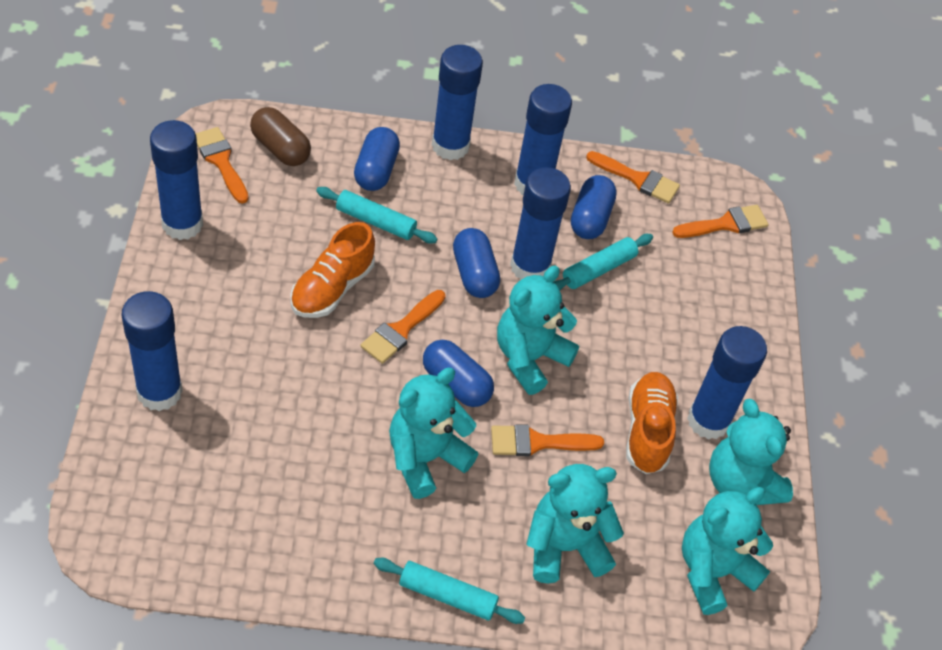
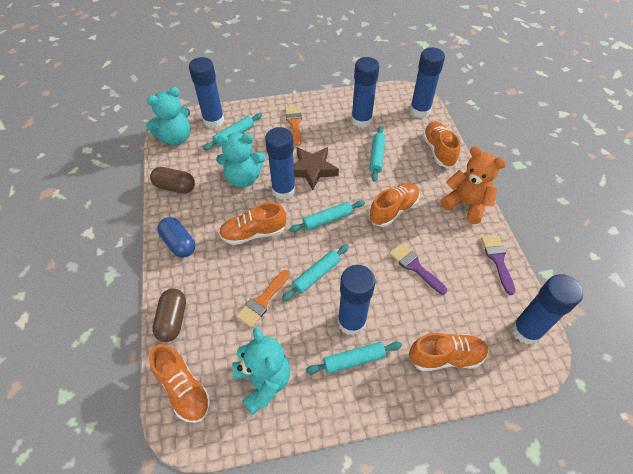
blue capsule: [354,127,400,191] [423,340,494,407] [453,228,500,298] [571,175,617,239] = 4 -> [157,217,195,258] = 1
brown capsule: [250,107,311,166] = 1 -> [150,167,195,194] [152,288,186,342] = 2
brown star: none = 0 -> [294,147,339,190] = 1
orange brush: [195,127,249,204] [361,290,446,364] [491,424,604,456] [586,151,680,203] [672,205,769,238] = 5 -> [236,270,290,328] [285,106,302,146] = 2
orange shoe: [290,222,375,318] [626,372,678,474] = 2 -> [149,344,211,423] [219,202,286,245] [369,183,420,227] [409,333,488,371] [423,122,460,168] = 5
orange teddy bear: none = 0 -> [440,146,506,224] = 1
purple brush: none = 0 -> [389,243,447,295] [481,235,515,295] = 2
turquoise rolling pin: [316,187,438,244] [374,558,525,624] [554,234,653,290] = 3 -> [203,113,262,150] [282,244,349,301] [289,200,365,232] [306,342,402,374] [370,126,385,182] = 5
turquoise teddy bear: [389,368,478,499] [497,266,579,395] [527,464,624,584] [682,487,773,615] [709,399,793,505] = 5 -> [146,87,190,145] [216,133,266,188] [232,327,290,415] = 3

